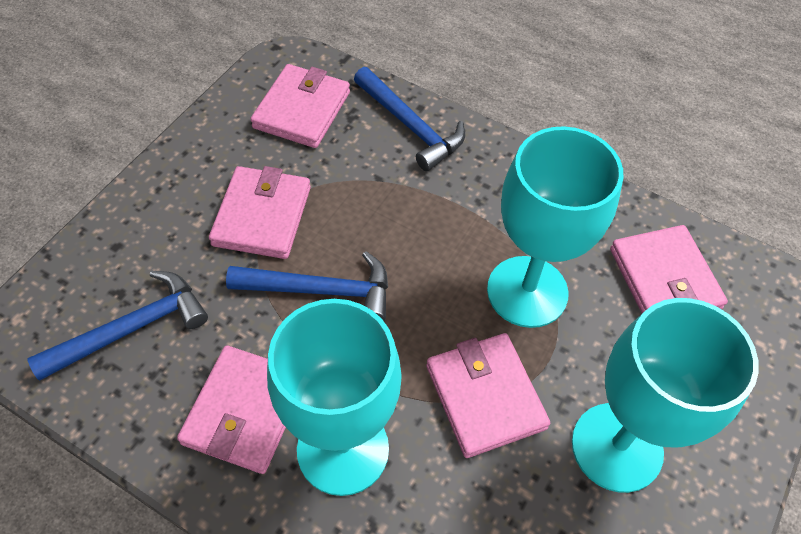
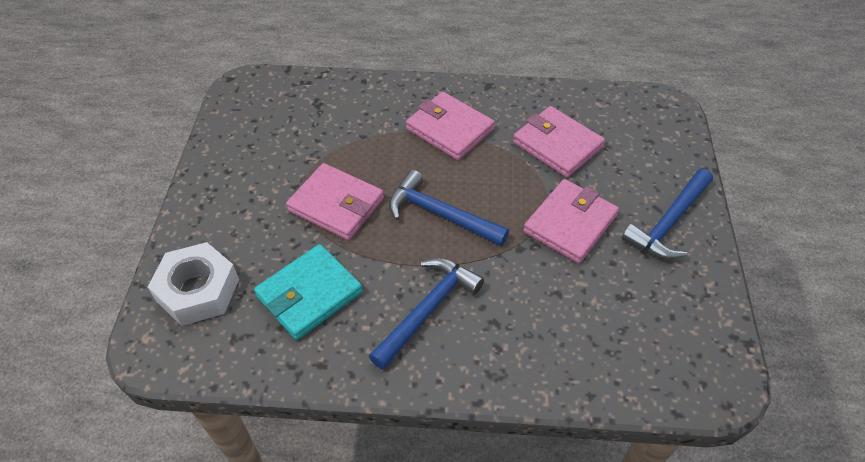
pink wallet: [177,345,286,474] [209,166,311,259] [250,64,350,148] [426,333,550,458] [610,225,728,313] = 5 -> [286,163,384,240] [406,92,495,160] [513,106,605,178] [523,179,619,263] = 4
turquoise goblet: [267,299,401,496] [487,126,623,328] [572,298,759,493] = 3 -> none = 0
turquoise wallet: none = 0 -> [254,244,363,340] = 1
white nut: none = 0 -> [148,242,239,326] = 1

